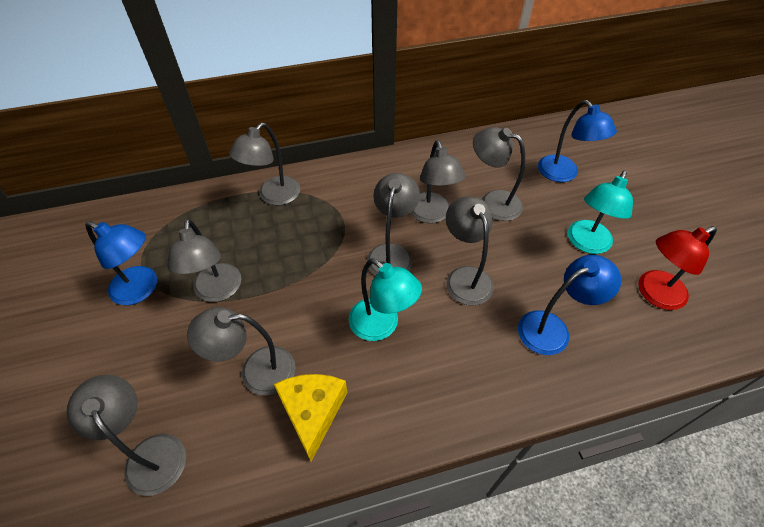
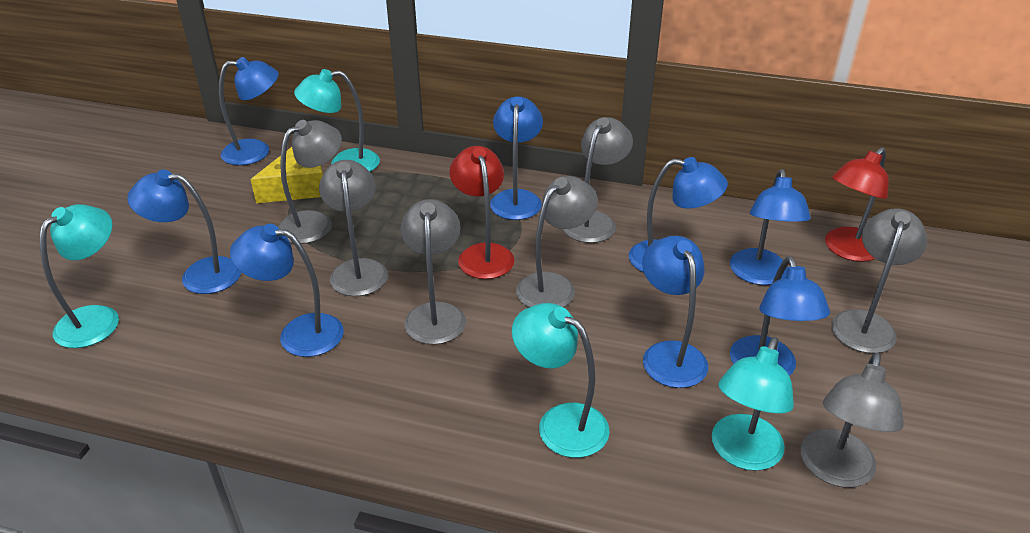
blue lamp: [85,221,157,305] [518,255,621,355] [538,100,617,182] = 3 -> [127,170,241,294] [219,57,279,165] [230,224,344,357] [490,96,543,220] [629,157,728,272] [642,236,708,388] [730,169,811,285] [730,256,830,376] = 8
grey lamp: [66,375,186,496] [167,219,241,302] [187,307,295,395] [229,123,300,206] [367,173,420,276] [411,140,465,223] [446,196,494,306] [473,127,525,221] = 8 -> [278,120,342,244] [319,160,388,296] [400,199,466,345] [516,176,598,307] [563,117,633,243] [801,353,904,487] [831,208,927,353] = 7
red lamp: [638,226,717,310] = 1 -> [449,146,515,279] [825,147,889,262] = 2
turquoise lamp: [349,258,422,341] [568,171,633,254] = 2 -> [39,204,119,348] [294,69,380,172] [512,303,610,458] [712,337,794,471] = 4

